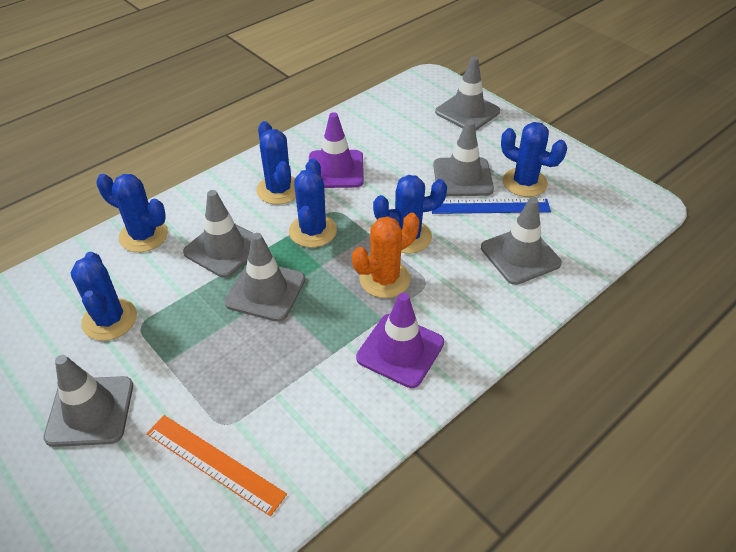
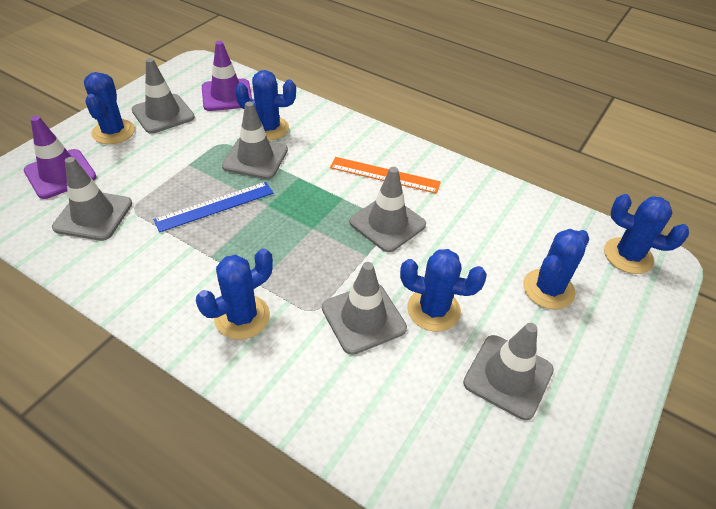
orange cactus: [352,213,419,298] = 1 -> none = 0

